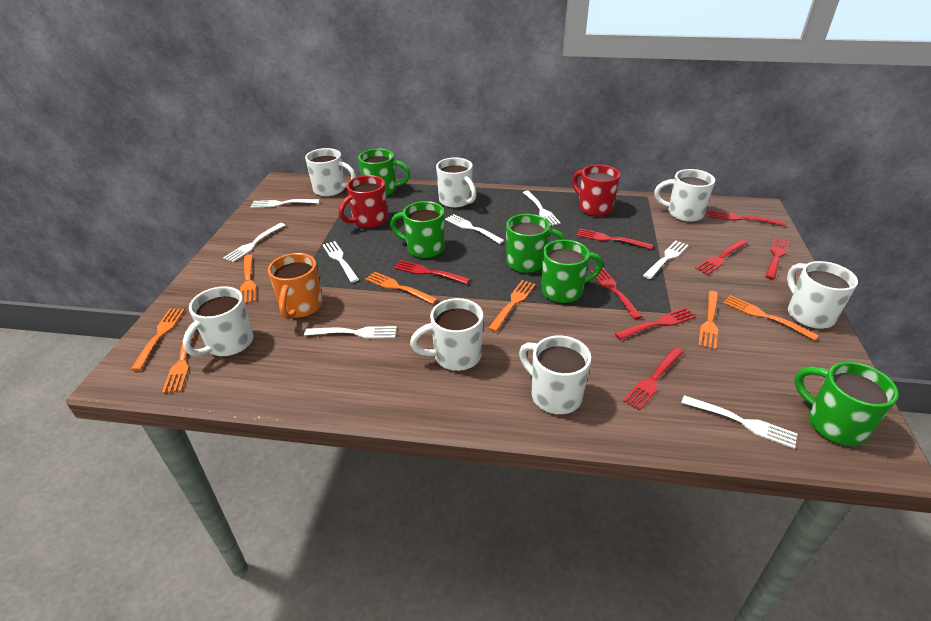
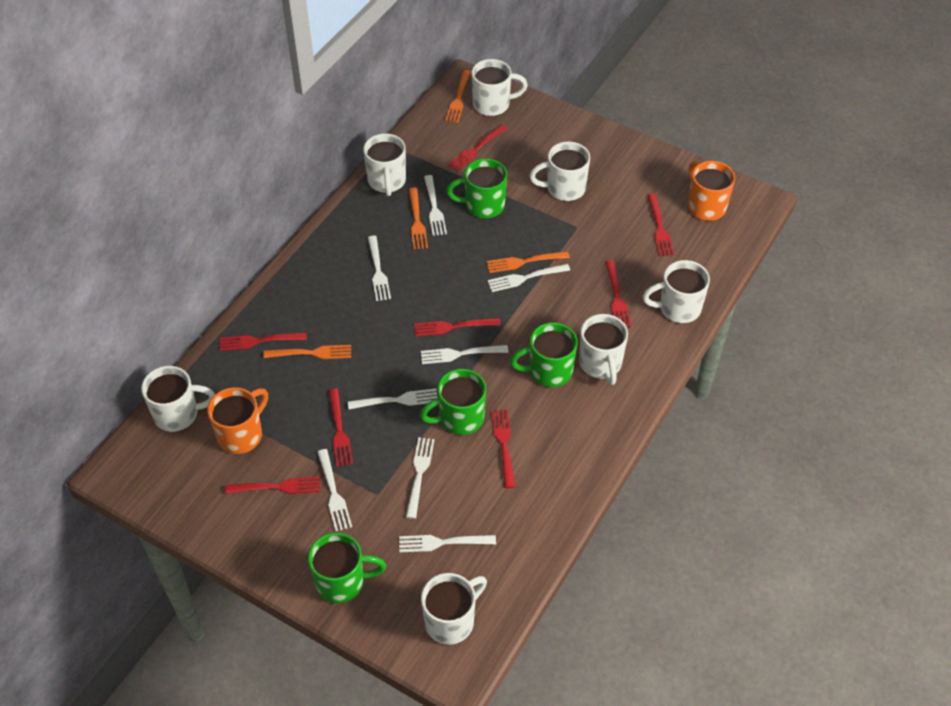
green mug: [358,149,410,196] [390,201,444,258] [506,214,566,273] [541,240,603,303] [794,362,899,446] = 5 -> [308,533,386,603] [420,369,486,435] [446,158,507,219] [510,322,578,387] = 4
orange fork: [130,308,185,371] [162,325,197,393] [240,254,256,303] [365,272,438,304] [488,280,536,332] [698,291,719,350] [723,295,819,341] = 7 -> [263,345,351,359] [409,188,428,249] [445,70,471,123] [487,251,570,273] = 4
orange mug: [268,253,323,320] = 1 -> [207,387,268,454] [688,161,735,221] = 2
red mug: [339,175,388,228] [572,165,620,217] = 2 -> none = 0

